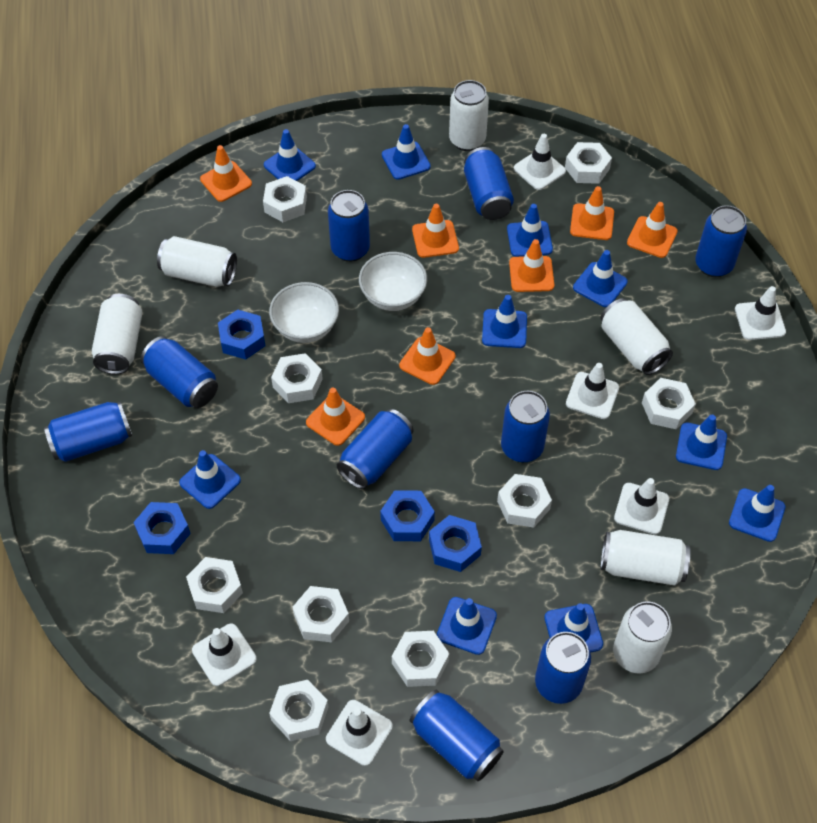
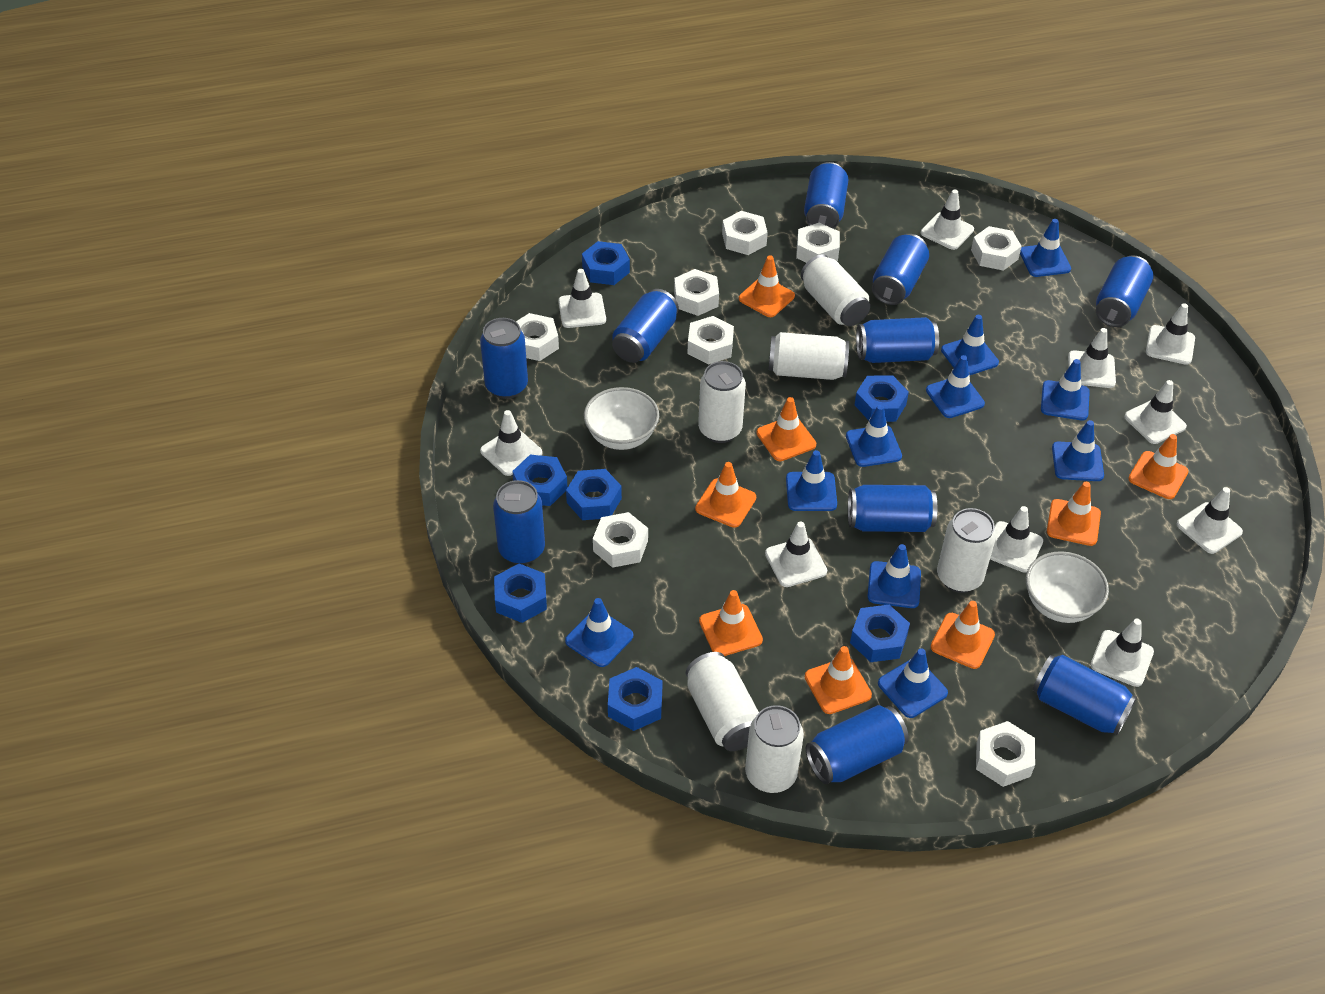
blue can: [44,401,132,462] [141,336,218,408] [328,190,370,262] [337,409,413,489] [410,690,504,781] [464,147,514,220] [501,391,550,462] [535,632,591,704] [695,205,747,277] = 9 -> [480,318,528,399] [493,480,545,565] [612,289,679,363] [804,162,849,229] [806,705,909,784] [848,485,937,532] [856,317,939,363] [872,234,929,305] [1033,655,1137,735] [1096,255,1153,327] = 10
blue nut: [133,502,191,554] [218,309,265,359] [380,490,435,541] [429,515,482,572] = 4 -> [494,564,547,623] [512,455,568,506] [566,469,622,520] [582,241,630,285] [608,667,663,731] [850,605,910,662] [855,375,909,422] = 7
orange traffic cone: [200,145,252,202] [306,388,365,446] [399,327,455,385] [412,204,459,258] [509,239,554,292] [570,186,614,240] [627,202,678,258] = 7 -> [695,462,756,528] [699,590,763,656] [739,255,795,317] [756,397,816,461] [805,646,872,714] [931,601,995,669] [1047,482,1101,546] [1128,434,1188,499] = 8
white nut: [186,557,243,613] [263,176,307,222] [269,680,328,741] [271,353,323,403] [292,586,349,642] [392,631,449,687] [497,474,552,528] [565,142,612,184] [642,378,696,429] = 9 -> [516,313,559,361] [593,512,648,568] [674,269,719,316] [687,316,734,365] [722,211,768,255] [796,223,840,263] [971,226,1022,271] [976,721,1035,787] = 8
white traffic cone: [192,624,257,686] [326,700,393,766] [514,134,566,190] [566,363,619,419] [614,478,669,535] [735,286,786,340] = 6 -> [480,410,542,476] [558,269,606,328] [765,521,827,587] [921,189,974,250] [990,506,1043,573] [1068,328,1116,388] [1090,619,1154,687] [1124,380,1187,444] [1146,303,1195,365] [1177,487,1243,554] = 10

